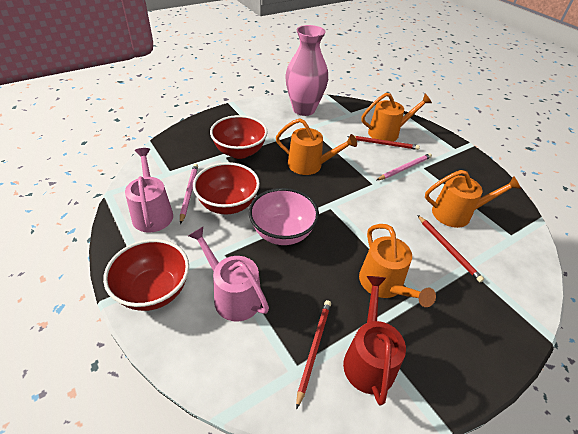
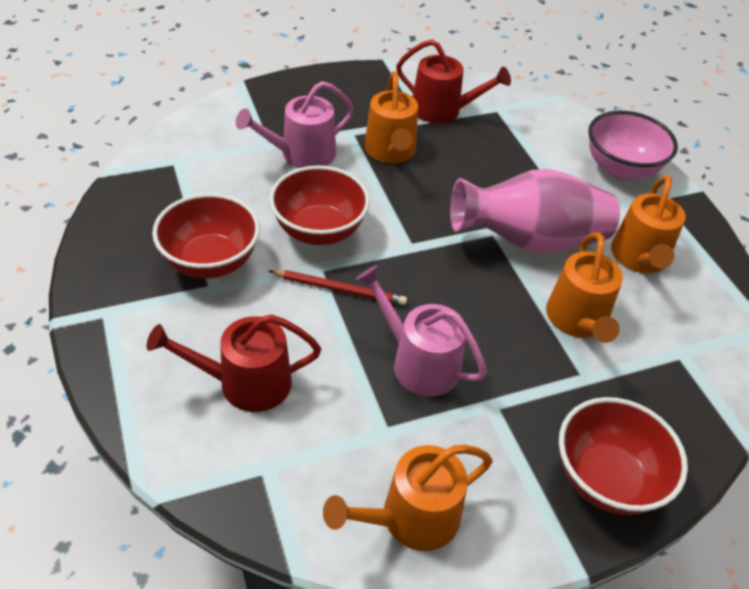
pink pencil: [180,164,198,224] [377,153,432,180] = 2 -> none = 0
red pencil: [296,300,331,409] [348,136,420,150] [418,215,484,282] = 3 -> [269,270,407,305] = 1
red watering can: [343,276,406,406] = 1 -> [147,314,321,412] [396,39,511,124] = 2

